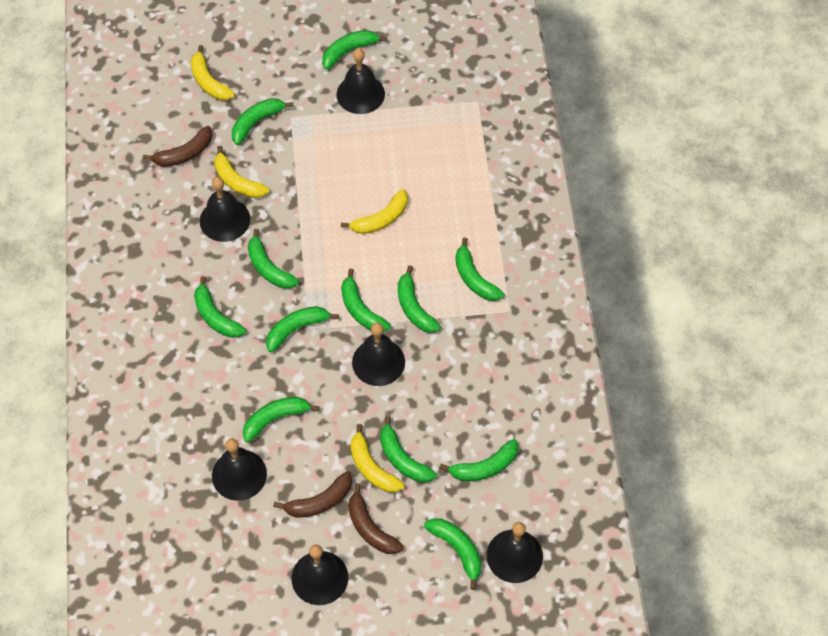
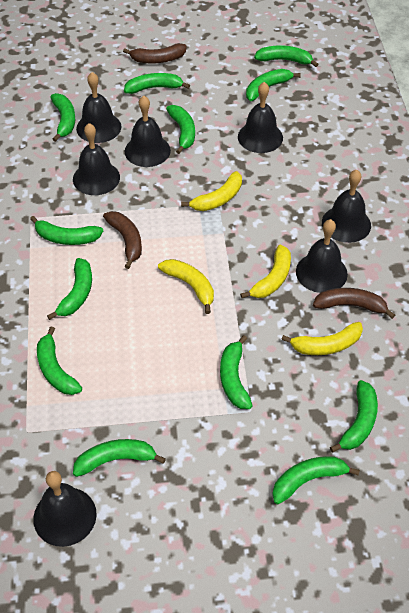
black bell: [200,177,250,242] [212,438,267,501] [292,544,348,605] [337,48,385,114] [352,322,405,386] [487,522,543,583] = 6 -> [33,471,97,547] [73,123,120,195] [76,72,122,143] [125,96,171,167] [238,82,283,153] [296,219,348,293] [322,169,371,243] = 7

